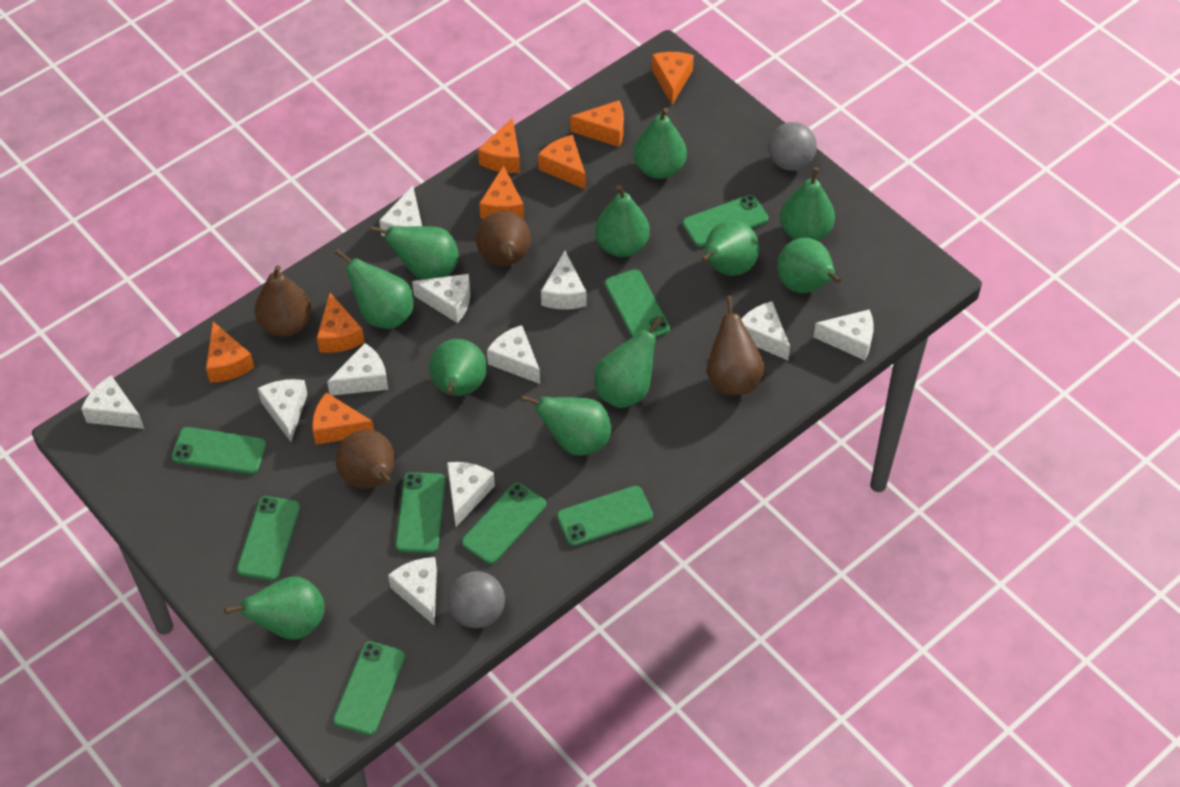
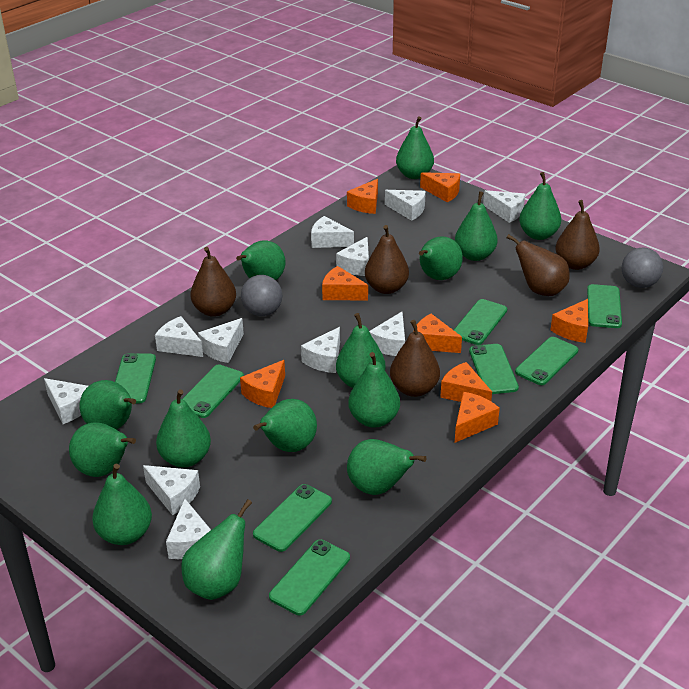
brown pear: [254,265,312,337] [336,429,395,489] [476,211,531,266] [707,296,765,395] = 4 -> [190,247,236,317] [365,225,409,294] [390,320,440,397] [507,234,570,296] [556,200,600,270] = 5
green pear: [224,576,325,640] [335,249,413,329] [371,226,459,280] [429,339,487,396] [521,395,611,456] [594,316,662,408] [595,185,650,257] [634,108,687,179] [701,220,760,276] [777,237,841,293] [780,167,835,241] = 11 -> [69,422,136,477] [80,380,136,430] [92,464,152,545] [156,389,211,468] [181,499,252,600] [236,240,285,280] [253,399,317,452] [336,313,385,388] [347,439,426,495] [348,352,400,428] [396,117,434,179] [419,236,463,280] [455,191,498,261] [519,172,561,240] = 14

